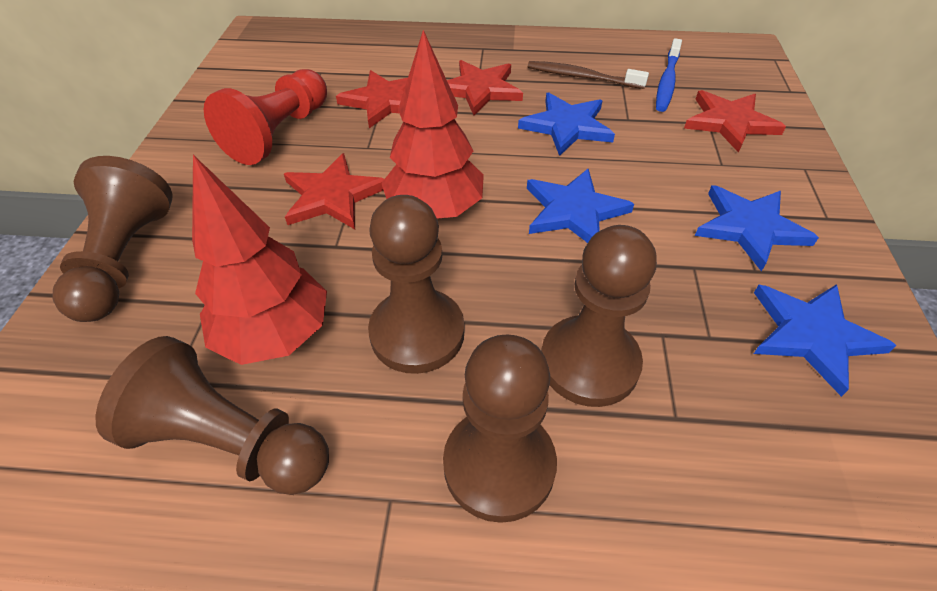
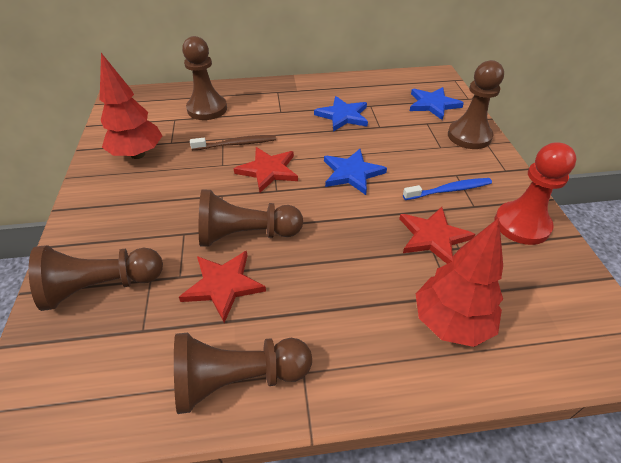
blue star: [518,92,615,156] [527,169,634,243] [695,185,819,272] [754,284,896,397] = 4 -> [314,96,368,132] [324,149,387,195] [410,87,464,120] = 3
red star: [284,153,384,229] [336,70,408,128] [447,60,523,115] [684,90,786,153] = 4 -> [179,251,266,323] [234,147,298,193] [399,207,475,264] = 3

